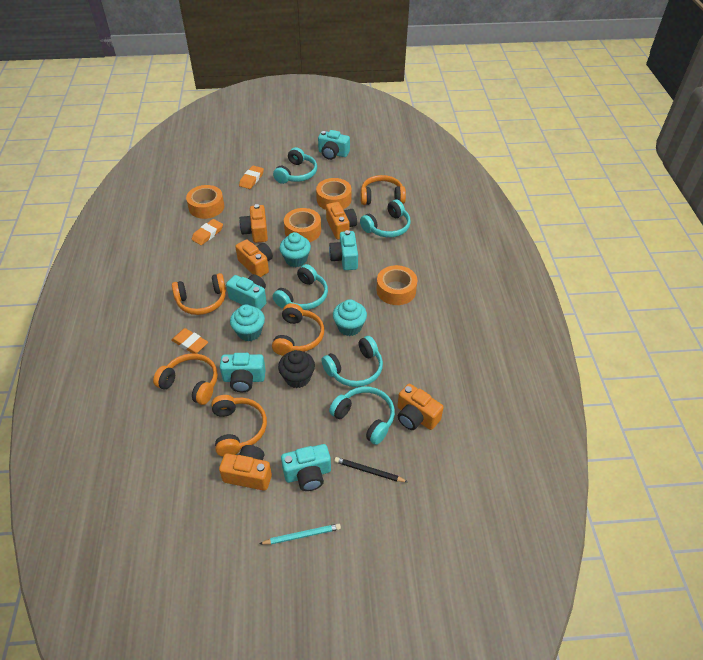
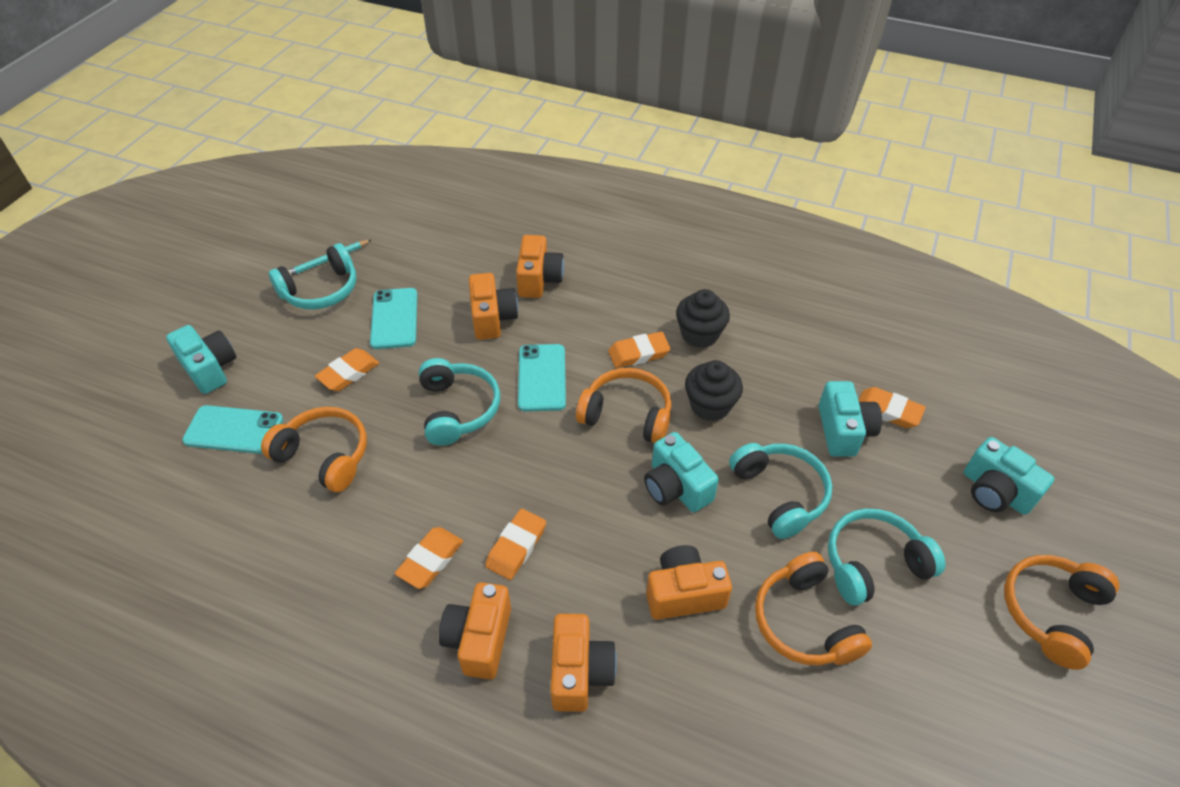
black cupcake: [278,350,315,388] = 1 -> [676,289,730,348] [685,360,743,421] = 2
black pencil: [334,457,408,482] = 1 -> none = 0
orange eraser: [171,328,208,354] [192,219,223,245] [239,165,264,189] = 3 -> [315,348,379,391] [395,527,463,589] [485,509,546,580] [608,332,671,368] [858,387,926,428] = 5
orange headphones: [153,353,218,405] [172,273,226,315] [211,395,267,456] [272,303,324,356] [361,175,406,205] = 5 -> [261,407,367,492] [576,368,672,444] [755,552,872,665] [1004,555,1119,670] = 4
orange tape: [186,185,224,219] [284,208,321,242] [316,178,351,210] [376,265,417,305] = 4 -> none = 0
turquoise camera: [220,353,266,392] [226,274,267,310] [281,444,331,491] [318,130,350,160] [329,230,358,270] = 5 -> [166,325,236,394] [644,432,719,512] [819,381,882,457] [964,437,1055,515] = 4
turquoise cupcake: [230,305,265,342] [279,232,311,267] [333,299,367,336] = 3 -> none = 0
turquoise headphones: [273,147,317,184] [273,264,328,310] [322,336,383,387] [329,387,395,445] [360,199,411,237] = 5 -> [269,243,356,310] [419,358,500,446] [729,443,832,539] [828,509,946,606] = 4
turquoise phone: none = 0 -> [182,405,283,454] [370,288,417,349] [518,344,566,411] = 3

